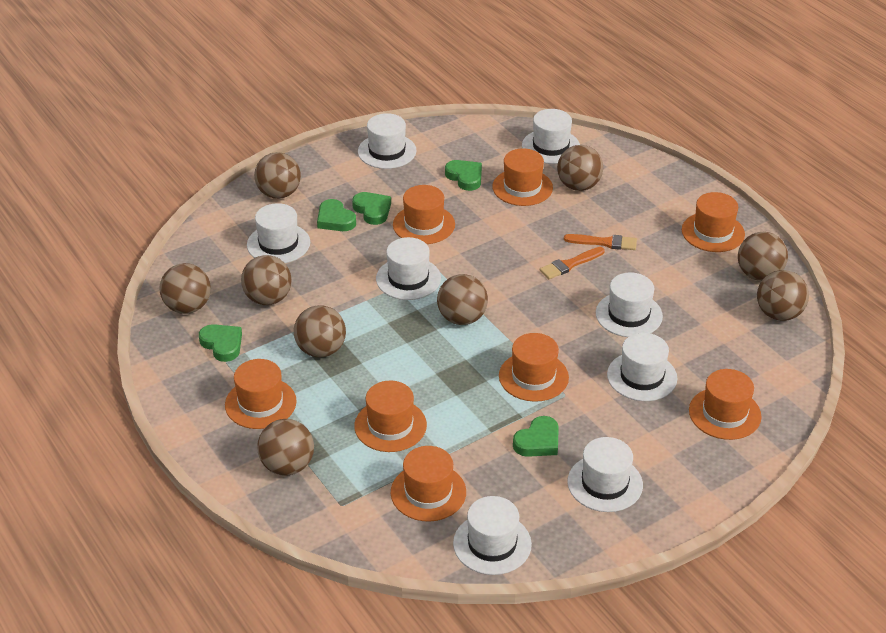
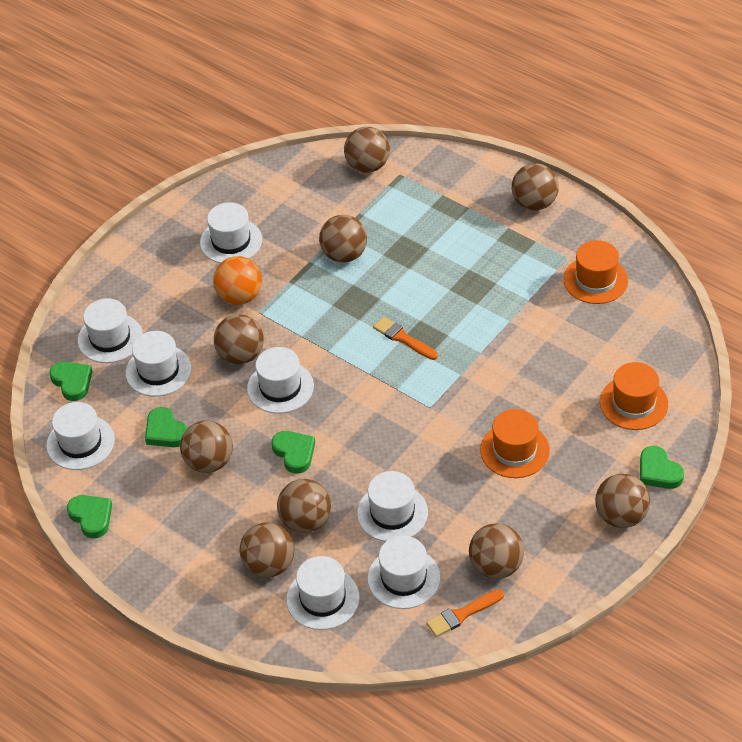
orange ball: none = 0 -> [213,256,262,305] = 1
orange hat: [225,359,297,429] [354,381,427,452] [391,446,466,521] [393,185,455,244] [492,149,553,206] [499,333,569,402] [682,192,745,252] [689,369,762,440] = 8 -> [480,409,550,478] [563,240,628,304] [600,362,668,430] = 3

